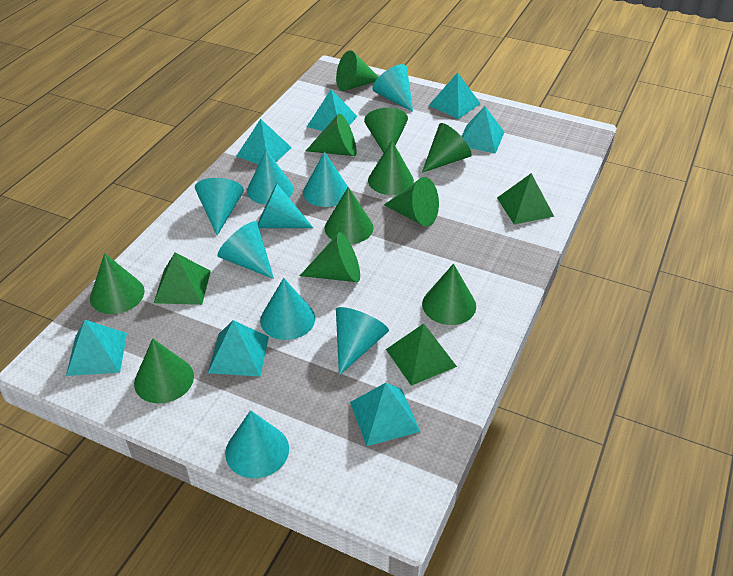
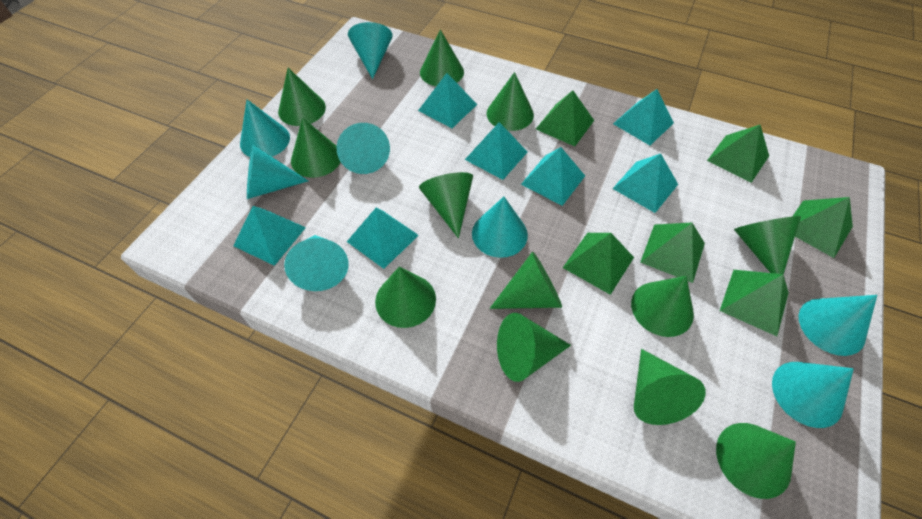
green cone: [90,253,145,314] [134,338,194,403] [300,232,360,282] [306,114,357,156] [325,187,374,244] [336,50,379,91] [364,108,408,153] [368,141,414,195] [384,177,439,227] [422,123,472,173] [422,264,476,325] = 11 -> [278,68,326,126] [291,117,340,178] [375,267,436,328] [419,172,473,238] [420,29,464,86] [487,72,534,131] [490,252,562,309] [497,313,571,382] [631,276,694,337] [634,349,706,425] [716,423,796,499] [734,216,801,274] = 12
green pyramid: [154,252,211,305] [386,323,457,386] [497,173,554,224] = 3 -> [536,90,594,147] [563,233,634,295] [640,223,705,283] [707,125,769,183] [720,270,789,336] [793,197,853,258] = 6
turquoise cone: [195,178,244,236] [218,221,274,279] [225,410,289,478] [247,150,294,205] [258,184,313,228] [260,278,315,340] [303,152,348,207] [336,307,389,375] [373,64,413,112] = 9 -> [240,99,290,157] [247,145,308,199] [284,235,349,291] [337,123,390,174] [348,22,393,79] [472,197,528,258] [772,362,854,428] [799,295,877,356] = 8

